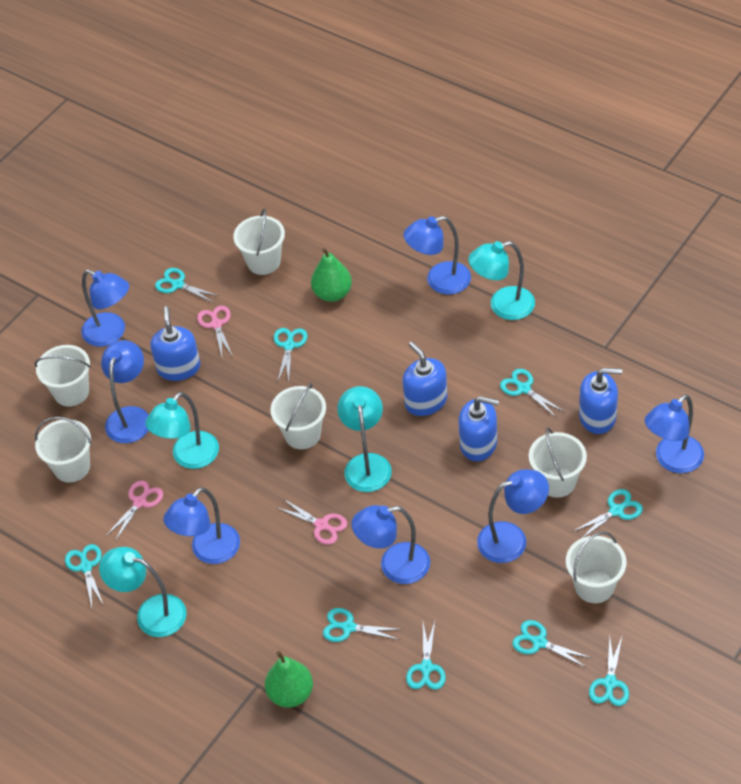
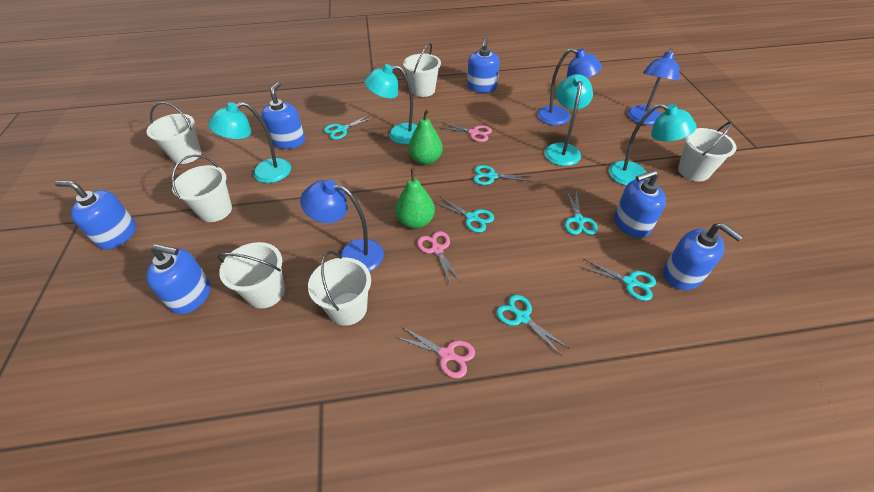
blue lamp: [81,269,129,347] [101,340,149,443] [163,487,240,564] [352,505,430,584] [404,216,471,294] [477,469,549,563] [645,394,704,473] = 7 -> [300,180,384,271] [537,48,602,125] [627,48,680,125] = 3
blue soap dispenser: [150,306,200,381] [402,342,448,416] [458,396,499,461] [579,368,622,434] = 4 -> [55,181,136,250] [146,244,211,314] [262,82,305,149] [467,37,500,93] [614,170,666,238] [663,223,743,290] = 6
turquoise scissors: [65,544,103,607] [155,268,219,302] [274,328,307,382] [323,608,402,642] [406,621,446,690] [500,369,564,417] [512,620,591,668] [572,489,643,538] [589,637,629,706] = 9 -> [324,115,373,140] [434,196,494,233] [473,165,533,185] [496,295,570,356] [565,190,598,235] [580,259,656,301] = 6

